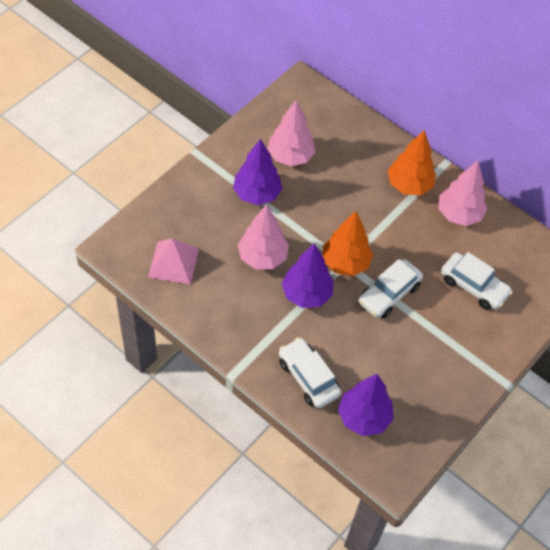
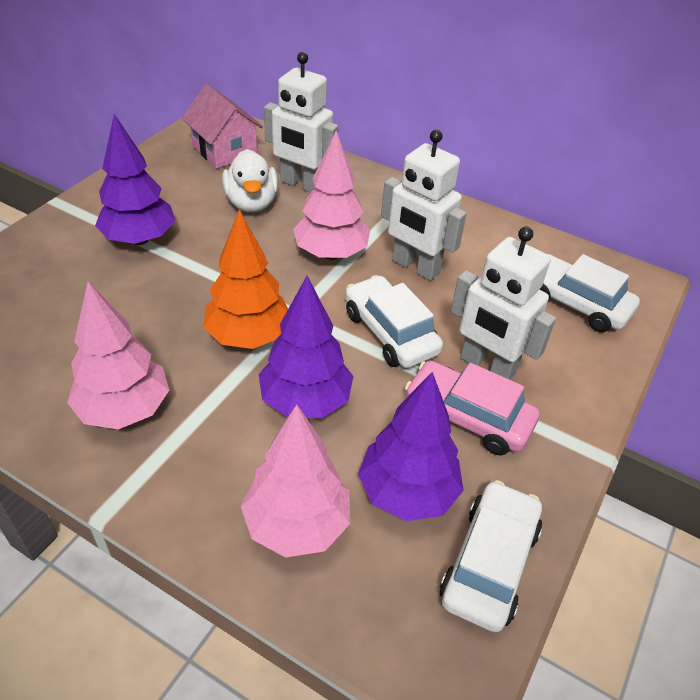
orange tree: [323,211,373,276] [388,130,436,195] = 2 -> [203,209,288,349] = 1
pink car: none = 0 -> [405,360,540,455] = 1
pink house: none = 0 -> [182,84,263,169] = 1
pink pyramid: [148,238,199,284] = 1 -> none = 0
white duck: none = 0 -> [222,149,278,213] = 1
white robot: none = 0 -> [264,52,338,192] [381,130,467,281] [451,227,556,380] = 3

